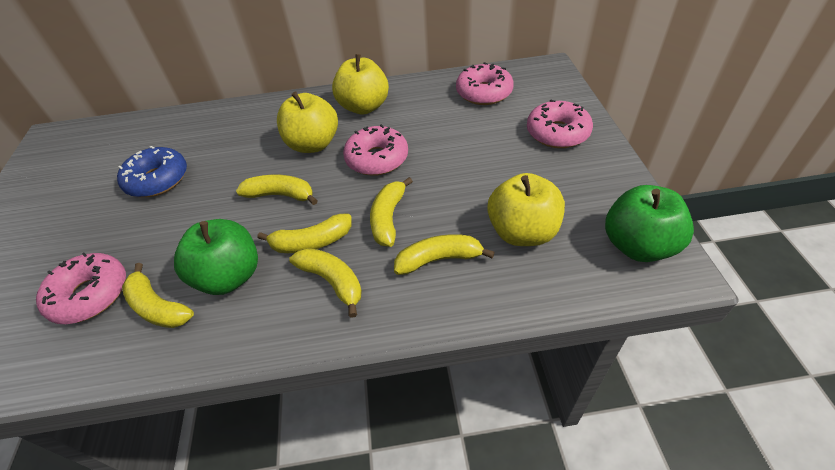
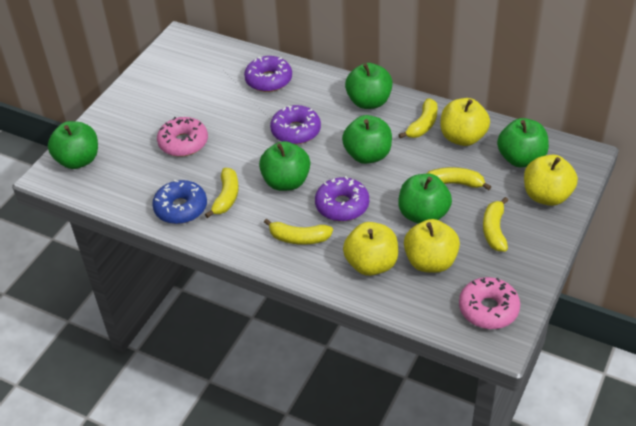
green apple: [174,219,258,295] [605,185,694,262] = 2 -> [48,121,98,169] [259,141,310,191] [342,115,392,164] [345,63,393,109] [398,174,452,224] [497,118,549,167] = 6
pink donut: [36,252,126,324] [343,124,408,176] [456,62,514,105] [527,99,593,148] = 4 -> [157,117,208,157] [459,277,520,329] = 2
purple donut: none = 0 -> [244,56,292,92] [270,105,321,144] [315,176,369,221] = 3
yellow apple: [277,91,338,153] [332,54,389,114] [487,173,565,246] = 3 -> [343,222,398,276] [404,219,460,273] [441,98,490,146] [524,155,578,206] = 4
yellow banana: [122,263,194,328] [236,175,318,205] [258,214,352,253] [289,248,362,318] [370,177,413,247] [394,234,495,275] = 6 -> [205,168,239,218] [264,219,333,245] [398,98,438,138] [426,167,491,190] [483,197,508,252] = 5

